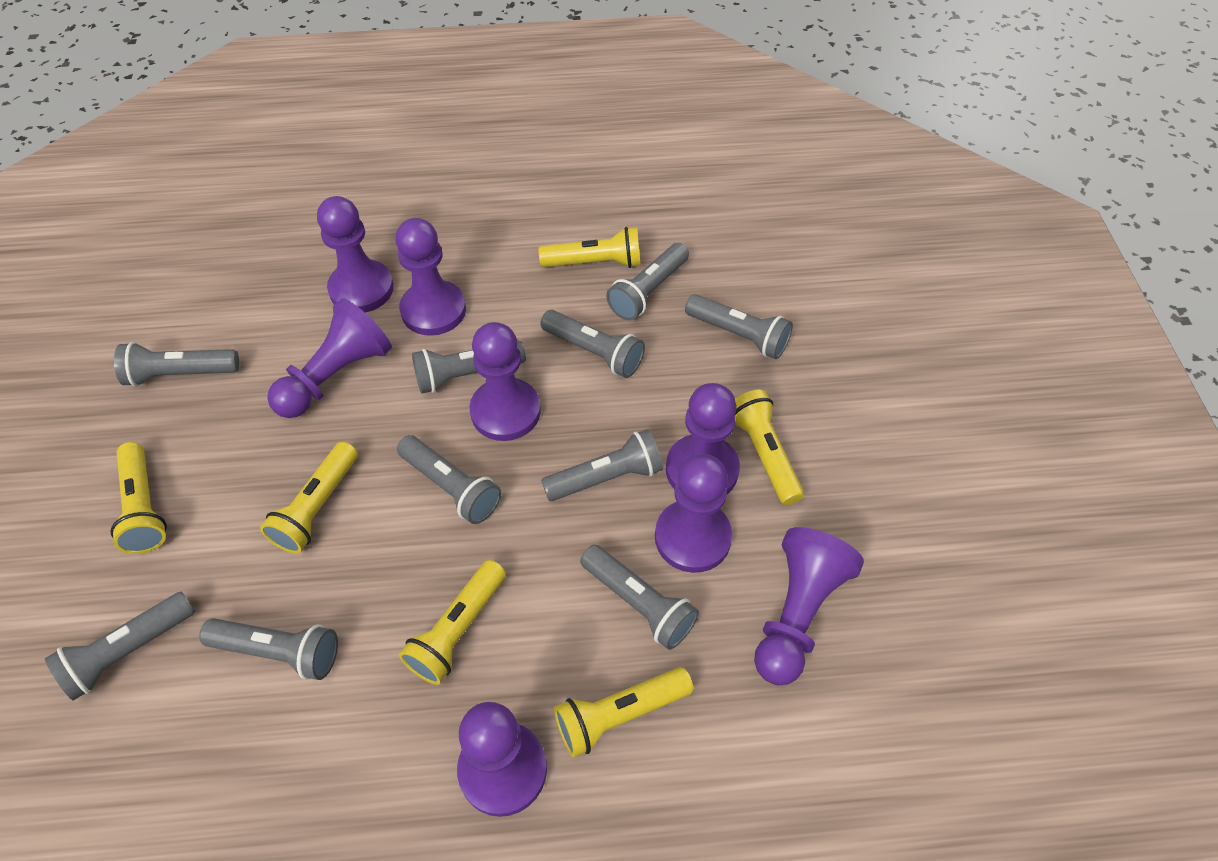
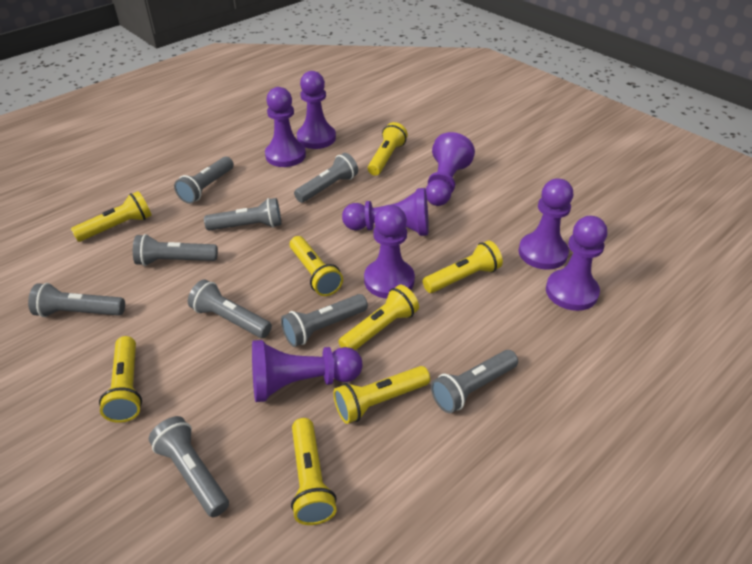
grey flashlight: [45,592,195,701] [114,342,239,387] [199,618,338,680] [397,435,502,524] [412,341,526,394] [540,310,645,378] [541,429,663,501] [580,545,699,650] [606,243,689,320] [685,294,793,359] = 10 -> [28,283,125,317] [133,234,218,266] [149,416,229,517] [174,157,234,204] [188,279,272,338] [204,198,281,231] [281,294,368,347] [294,153,358,203] [431,350,518,413] = 9
yellow flashlight: [110,442,167,554] [260,442,358,554] [399,560,506,685] [538,227,641,268] [554,667,694,758] [735,390,804,505] = 6 -> [71,191,152,242] [99,336,142,423] [290,236,343,296] [291,418,337,525] [333,366,430,424] [338,285,419,350] [368,122,408,176] [423,240,503,293] = 8

